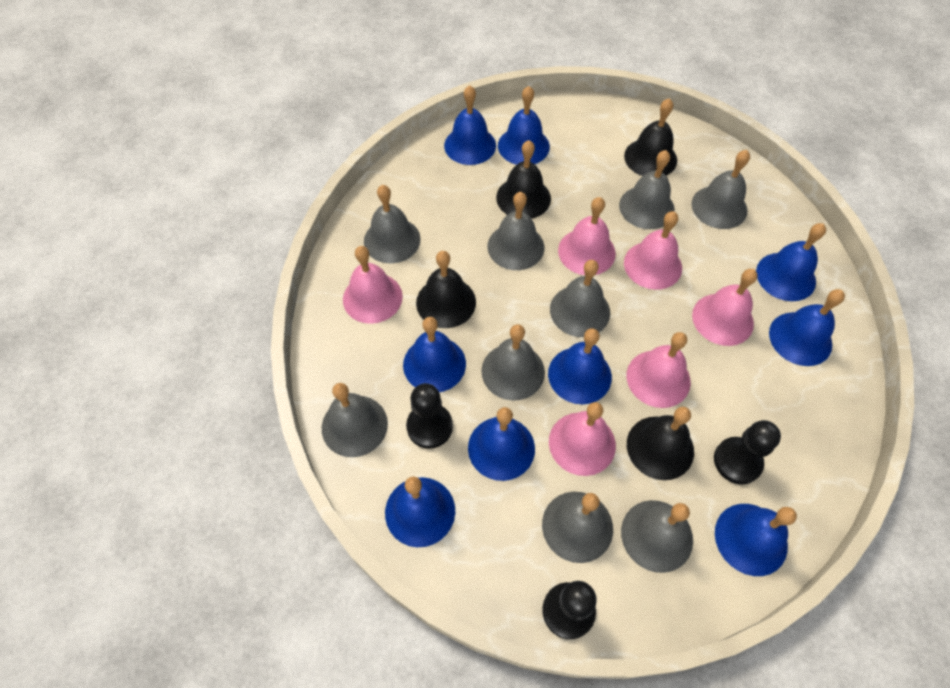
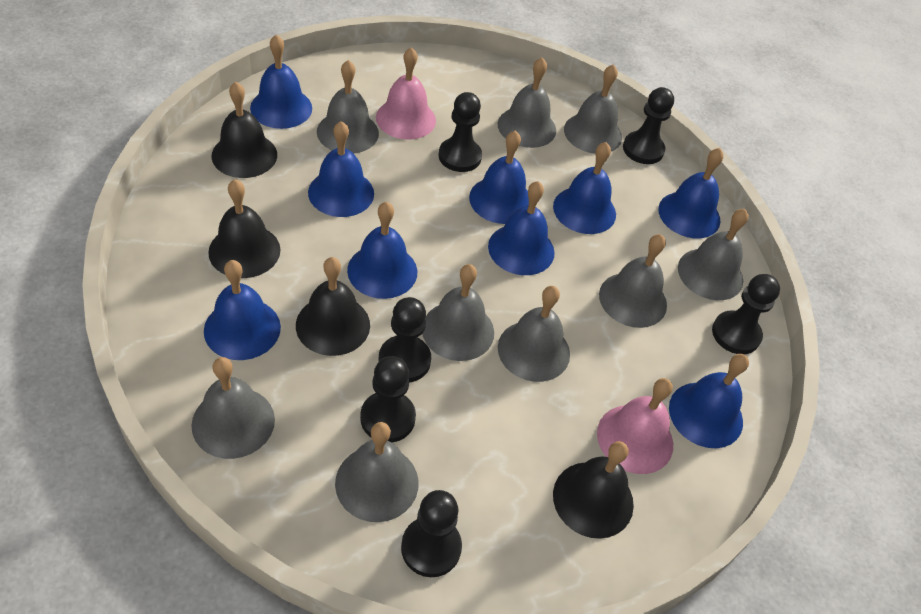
black pawn: [406,383,453,449] [542,581,597,639] [714,420,781,485] = 3 -> [360,356,416,442] [379,297,431,383] [401,490,462,577] [439,92,482,172] [623,87,674,164] [712,274,780,354] = 6
pink bell: [343,246,403,324] [549,402,616,476] [558,197,616,275] [624,211,682,290] [627,332,691,408] [692,269,758,346] = 6 -> [376,47,436,139] [597,378,673,474] = 2

